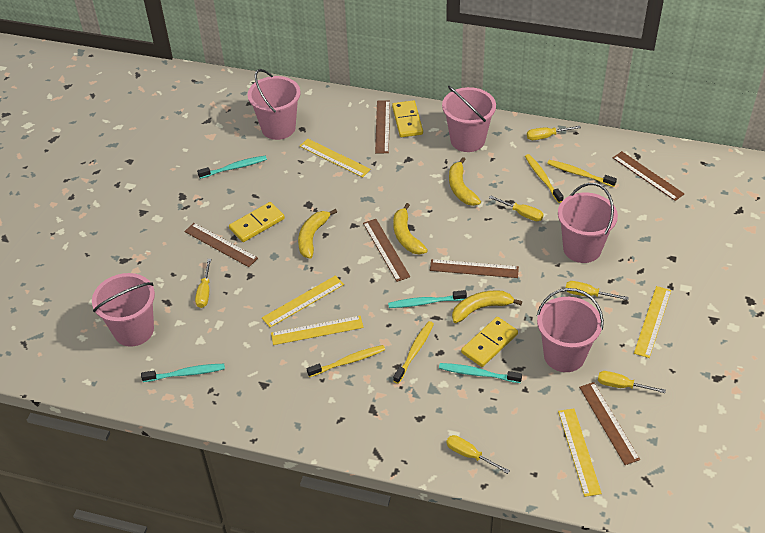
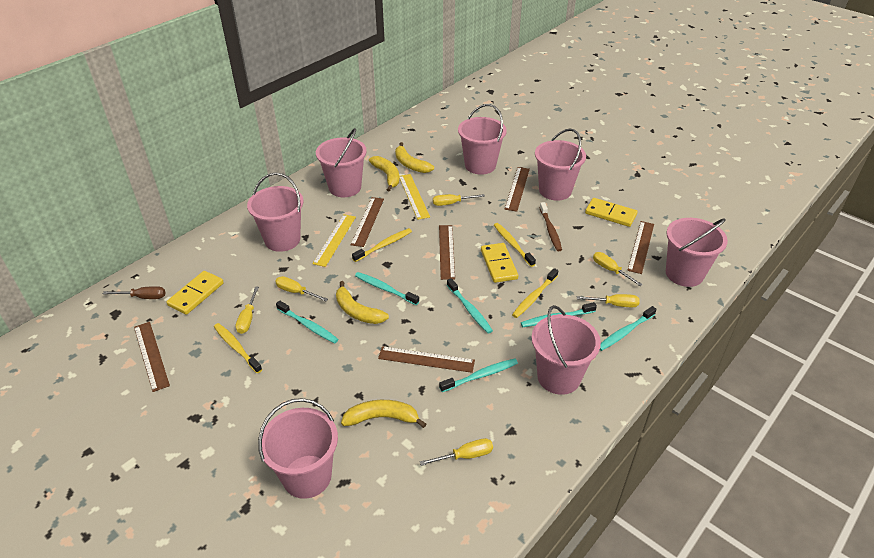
brown screwdriver: none = 0 -> [103,286,165,299] = 1
brown toothbrush: none = 0 -> [540,202,562,251] = 1
pink bucket: [92,273,155,347] [248,69,300,140] [442,86,496,152] [537,288,604,372] [558,183,618,263] = 5 -> [247,172,304,252] [258,398,338,499] [316,128,367,197] [458,104,507,175] [532,305,601,395] [535,129,586,201] [666,218,728,287] = 7
turquoise toothbrush: [141,364,225,382] [197,156,267,179] [388,290,467,308] [439,363,522,383] = 4 -> [276,300,339,343] [355,272,419,305] [439,358,518,392] [447,278,493,334] [521,302,597,327] [600,306,657,351] = 6
yellow ruler: [262,275,344,327] [271,316,364,345] [299,139,371,177] [558,409,602,497] [634,286,671,358] = 5 -> [313,214,356,267] [399,174,430,220] = 2

